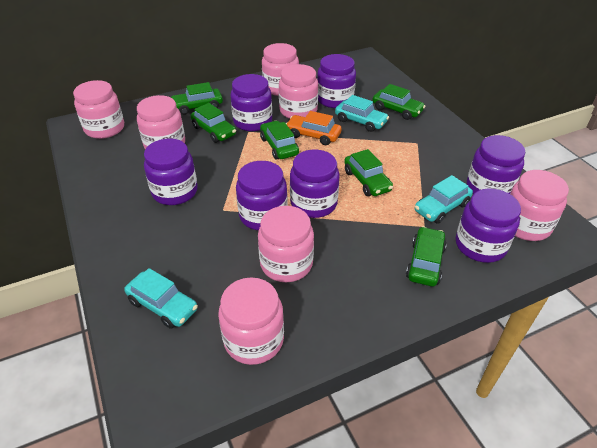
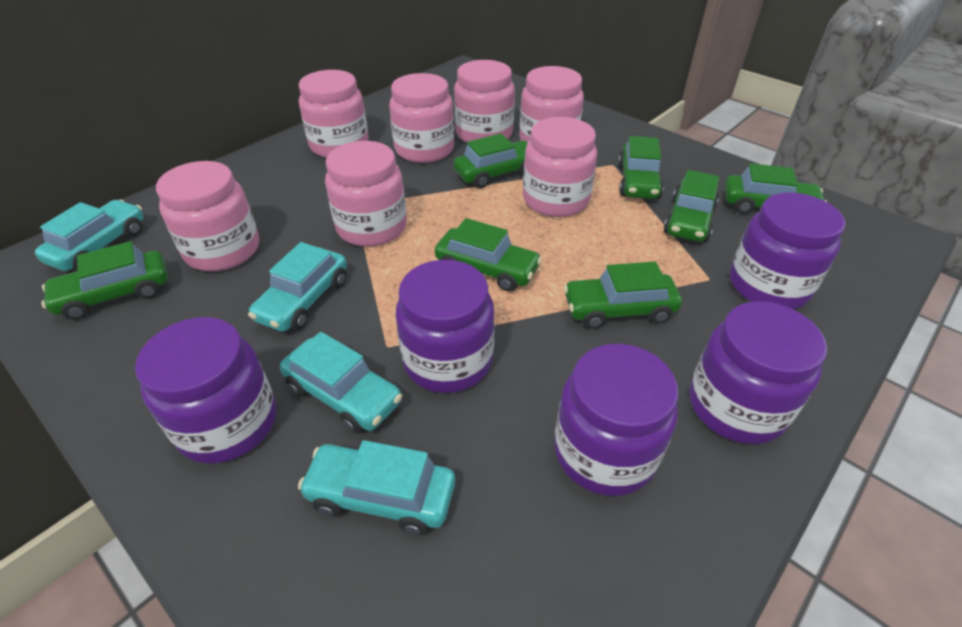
green car: [171,82,223,115] [191,103,236,143] [260,121,299,160] [344,149,393,196] [372,84,426,120] [406,226,447,287] = 6 -> [41,241,168,320] [435,218,542,291] [454,133,528,188] [563,262,682,329] [618,136,664,199] [664,170,719,242] [724,163,827,214] = 7
orange car: [286,111,342,145] = 1 -> none = 0
purple jar: [144,138,198,205] [230,74,272,131] [236,161,288,230] [290,150,340,218] [317,54,356,108] [456,188,521,263] [467,135,525,194] = 7 -> [135,317,276,464] [396,260,495,393] [554,344,678,496] [689,301,827,444] [730,192,845,309] = 5
turquoise car: [124,268,198,329] [335,95,389,132] [415,175,473,224] = 3 -> [35,199,144,271] [248,242,347,332] [280,332,402,434] [298,440,455,535] = 4

